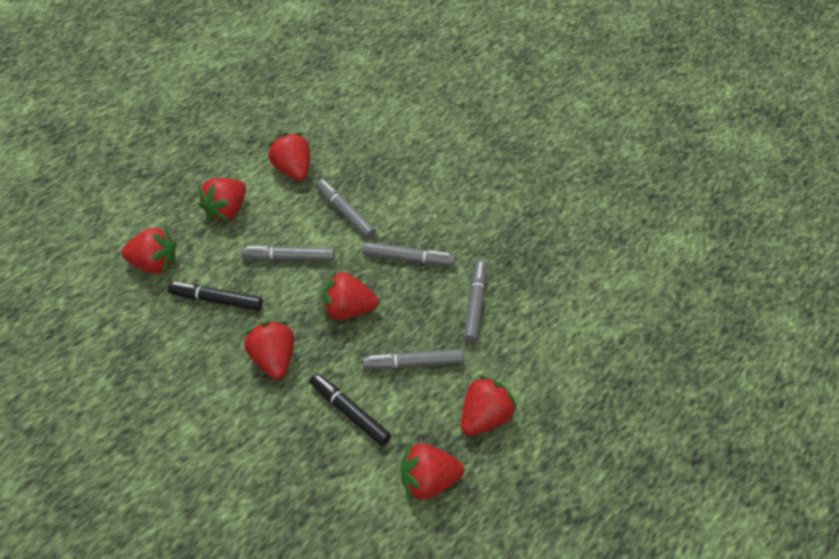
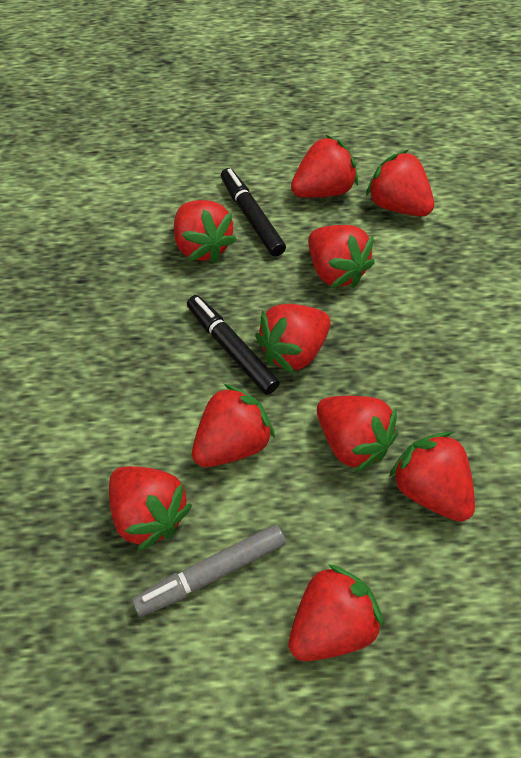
grey marker: [241,246,335,261] [316,179,376,239] [362,349,464,369] [363,242,455,266] [463,260,487,343] = 5 -> [132,524,286,617] = 1
red strawberry: [121,226,176,274] [198,178,246,222] [244,321,294,379] [268,133,310,181] [322,270,379,320] [401,444,464,501] [461,375,517,436] = 7 -> [109,466,192,551] [174,200,237,263] [192,384,275,467] [255,304,331,374] [289,564,384,661] [291,135,358,198] [308,225,375,288] [317,396,398,473] [366,150,434,216] [389,432,475,522] = 10

